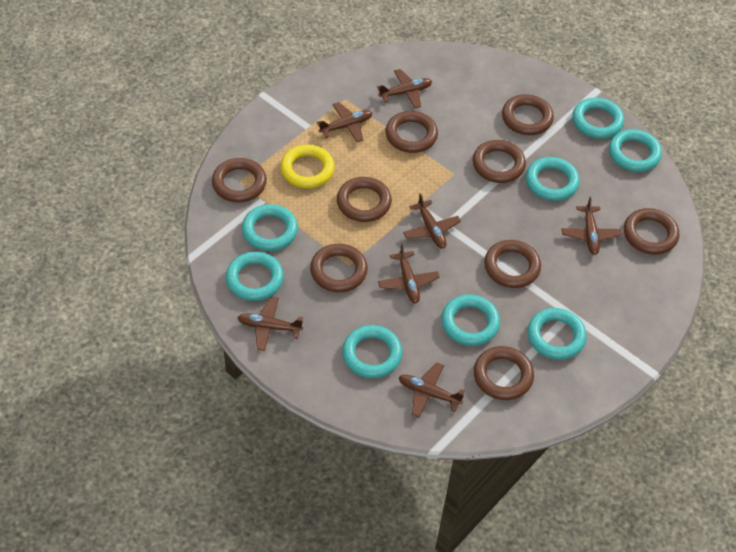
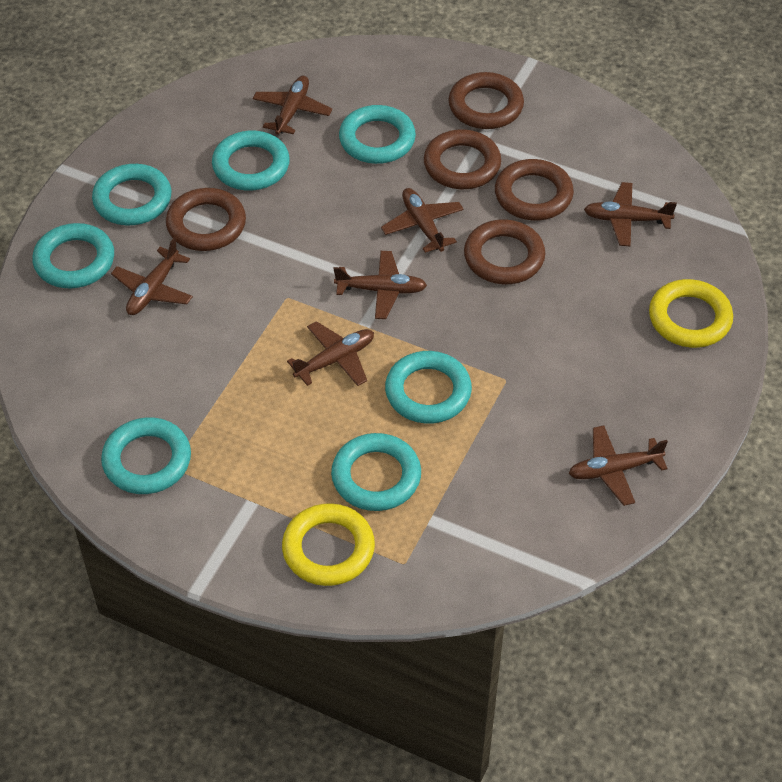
brown ring: [212,158,267,203] [310,244,368,292] [337,177,392,222] [386,111,438,153] [473,140,526,183] [474,346,534,400] [484,240,541,288] [502,94,554,135] [624,208,679,255] = 9 -> [166,188,246,251] [424,129,501,189] [448,72,524,129] [464,219,545,284] [495,159,574,221] = 5
turquoise ring: [226,252,284,301] [242,204,298,251] [342,325,402,378] [441,295,500,346] [526,157,580,201] [528,308,587,360] [572,98,624,139] [609,129,662,172] = 8 -> [32,223,114,289] [92,164,171,225] [101,417,191,494] [212,131,290,191] [331,433,421,511] [339,105,416,164] [385,351,472,424] = 7
yellow ring: [281,145,335,188] = 1 -> [282,503,375,586] [649,279,733,348] = 2

